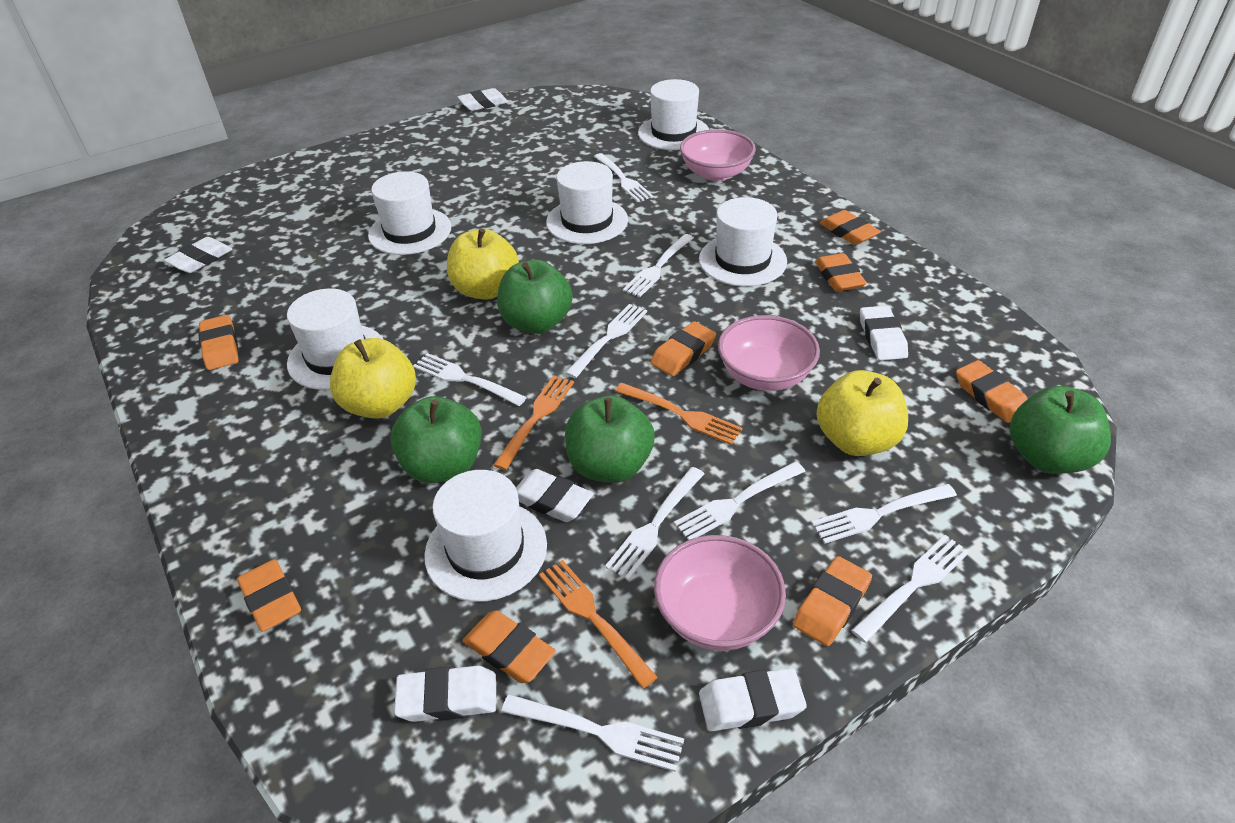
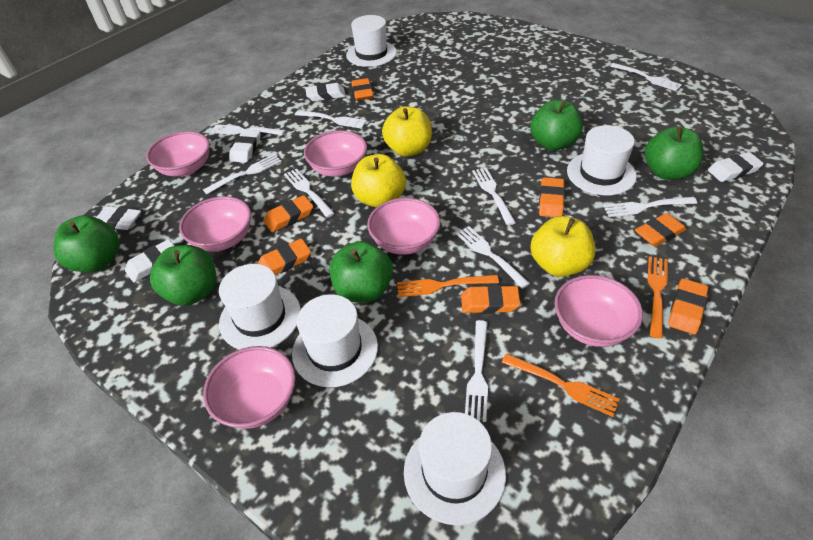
green apple: [390,396,482,483] [497,260,573,334] [565,395,655,483] [1010,386,1111,474] = 4 -> [53,215,119,272] [150,245,216,306] [330,241,393,302] [531,100,583,151] [645,126,704,180] = 5
orange eraser: [198,315,239,370] [237,559,301,632] [462,610,556,683] [651,321,716,376] [793,556,872,646] [815,253,867,291] [820,210,881,245] [956,360,1027,423] = 8 -> [257,238,311,275] [263,195,313,232] [351,78,374,101] [461,285,520,314] [539,177,565,217] [635,213,687,247] [668,278,708,334] = 7
pink bowl: [654,535,786,651] [680,129,756,181] [718,315,820,391] = 3 -> [146,131,210,176] [179,196,251,252] [203,346,296,429] [304,130,367,177] [367,198,440,255] [554,275,643,347] = 6
white eraser: [164,237,233,273] [394,666,497,722] [457,88,508,111] [516,469,594,522] [699,668,807,732] [860,305,908,360] = 6 -> [96,206,141,230] [125,239,174,283] [229,129,260,163] [305,83,346,101] [708,152,764,182] = 5
white hat: [287,288,383,390] [368,171,451,255] [424,470,547,602] [546,161,628,244] [638,79,709,150] [699,197,787,286] = 6 -> [219,264,301,350] [292,294,378,387] [346,15,397,67] [404,412,506,525] [567,125,637,195] = 5

